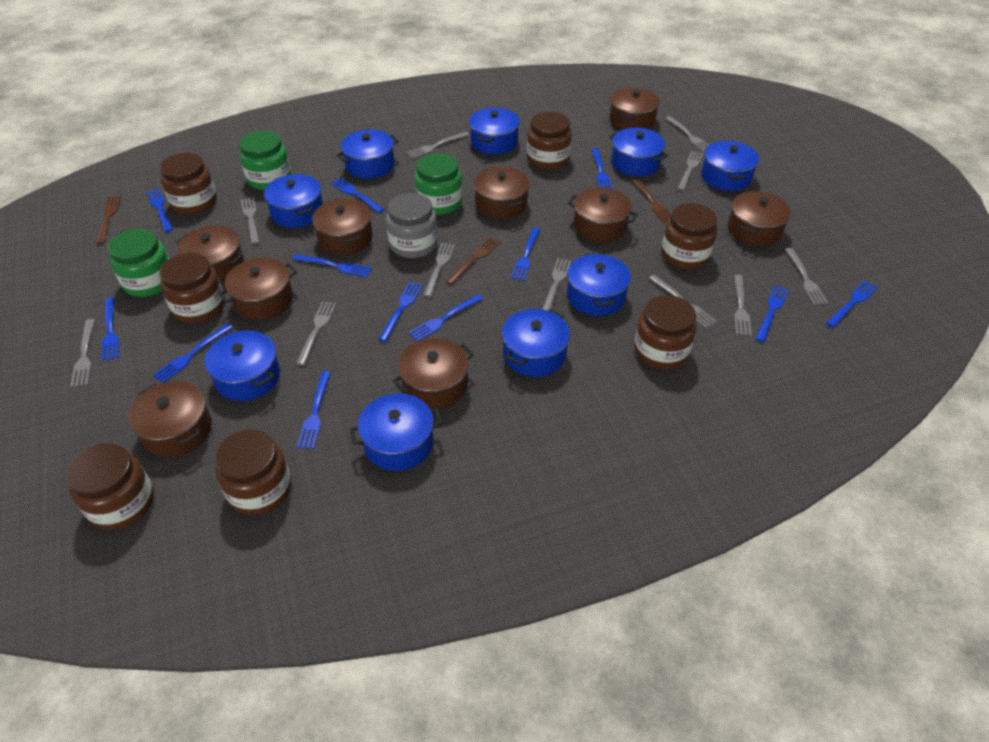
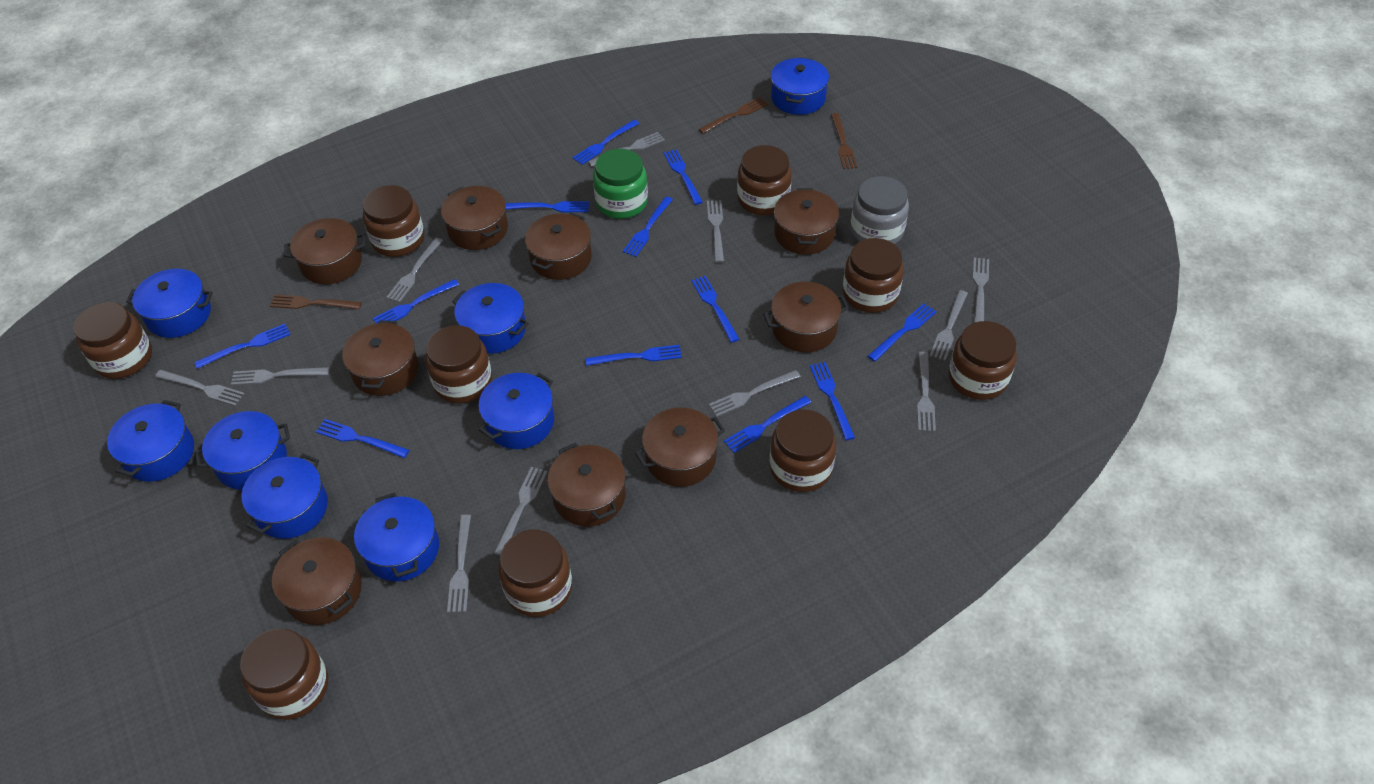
blue pot: [204,331,280,401] [264,174,323,228] [336,129,399,179] [349,393,443,471] [469,108,520,155] [502,309,570,377] [567,253,631,316] [609,128,668,177] [701,141,759,191] = 9 -> [107,400,194,482] [126,269,213,338] [195,411,290,490] [242,454,328,539] [354,493,439,581] [452,283,529,354] [478,373,554,449] [771,57,829,115] = 8
brown jar: [66,443,154,530] [159,253,225,323] [160,153,217,214] [214,429,291,515] [527,112,572,170] [634,295,697,369] [661,203,717,269] = 7 -> [73,302,152,379] [240,628,328,720] [363,185,424,257] [425,325,492,403] [498,530,572,617] [737,145,792,215] [770,410,836,492] [843,238,904,313] [949,321,1017,400] = 9
green jar: [108,229,169,297] [239,130,291,190] [414,153,463,215] = 3 -> [593,149,648,219] = 1

